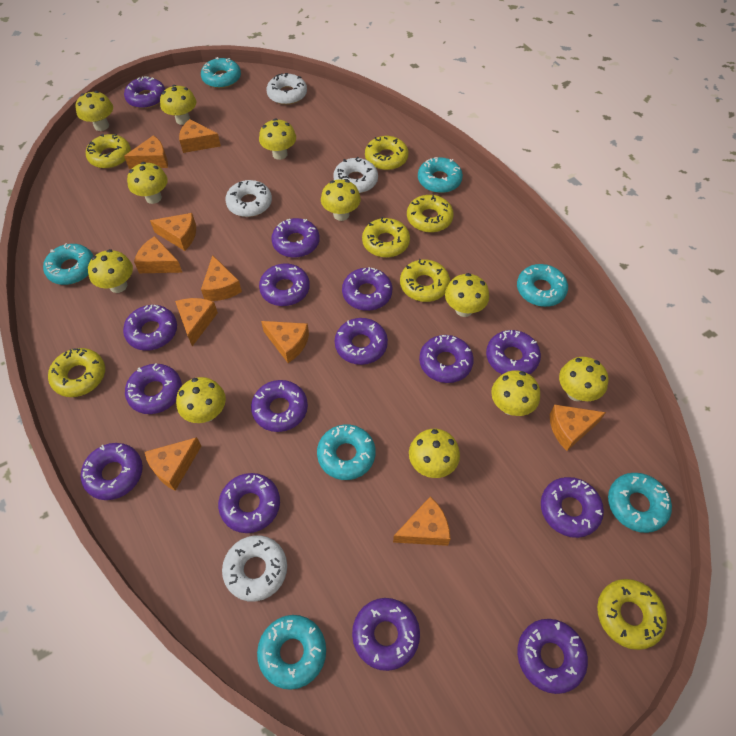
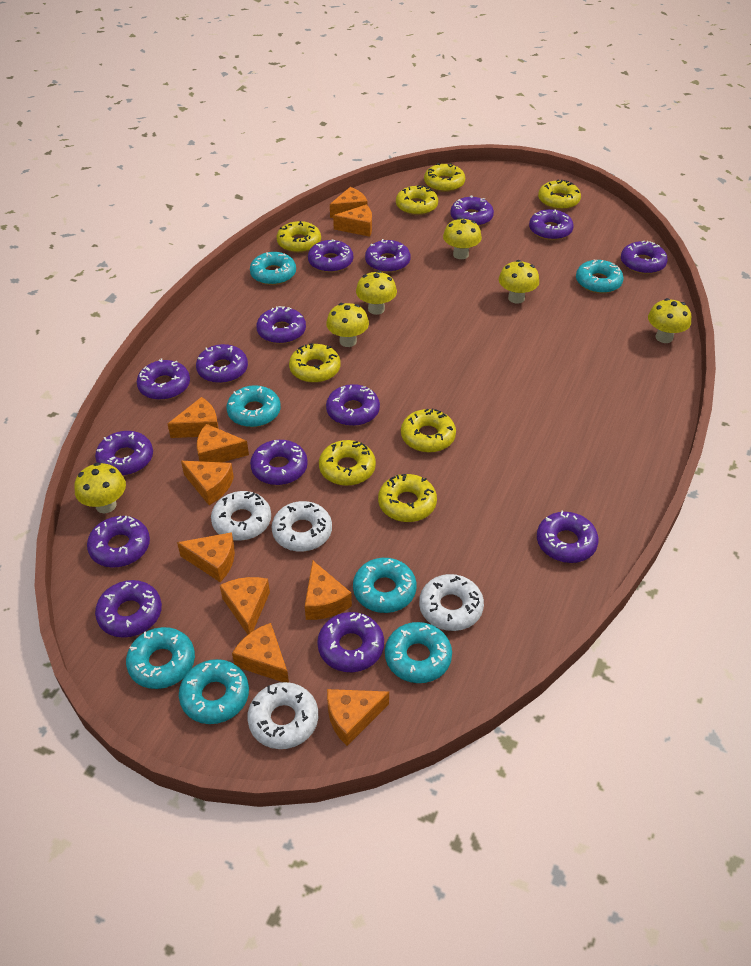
yellow donut: [48,348,105,397] [86,134,131,169] [362,217,410,258] [365,136,408,170] [400,259,450,302] [407,195,454,232] [597,579,667,650] = 7 -> [276,221,321,253] [289,343,340,383] [319,440,376,486] [378,474,437,522] [396,185,438,215] [401,409,456,453] [424,163,465,192] [538,179,581,210] = 8
yellow mushroom: [75,91,113,131] [88,249,133,293] [127,162,168,204] [160,85,196,125] [176,377,226,423] [259,119,296,160] [321,179,361,221] [409,429,460,478] [445,273,489,317] [491,370,540,416] [559,357,608,401] = 11 -> [74,462,126,514] [326,303,369,347] [356,271,397,315] [443,218,482,259] [499,260,539,304] [648,298,691,343] = 6

